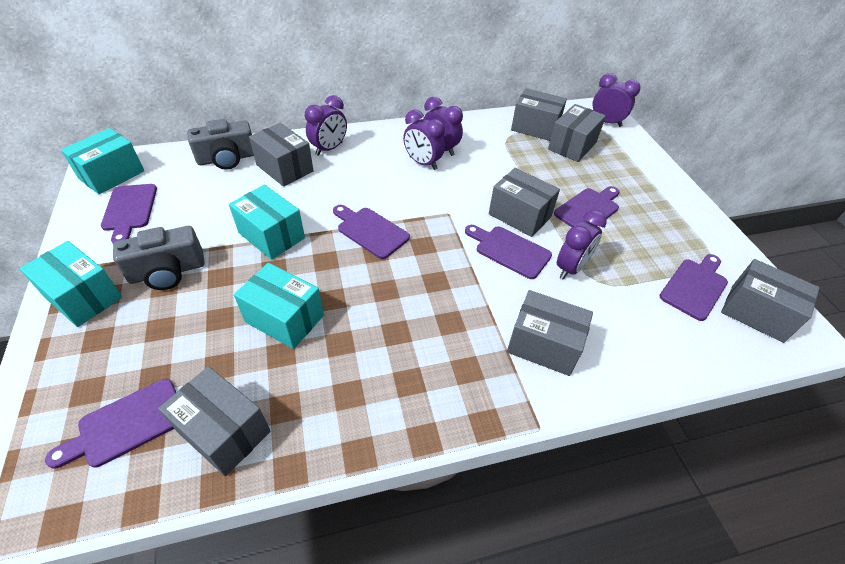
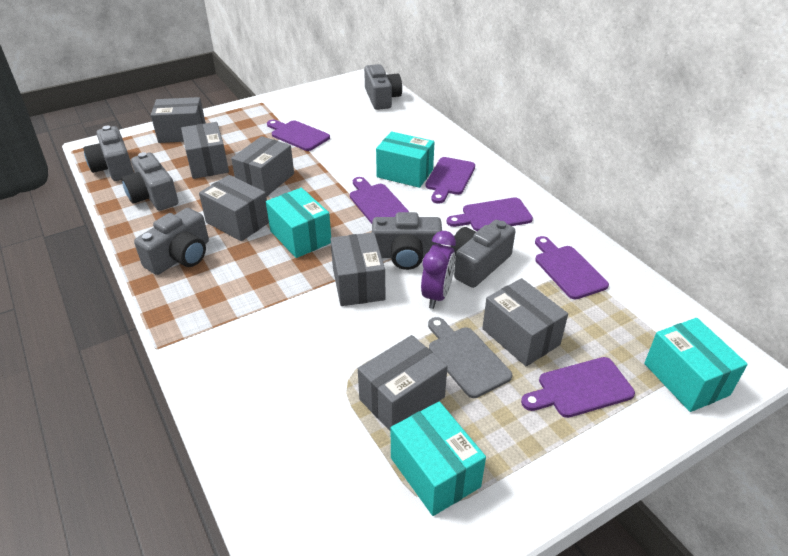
grey camera: [113,226,205,290] [187,119,254,170] = 2 -> [83,126,134,181] [121,152,178,211] [134,208,209,275] [364,64,402,110] [372,212,442,270] [450,220,515,288] = 6
grey cutting board: none = 0 -> [428,317,512,398] = 1
purple clock: [305,95,347,156] [403,109,445,170] [423,97,463,156] [557,210,607,280] [593,73,640,127] = 5 -> [421,231,456,309] = 1

